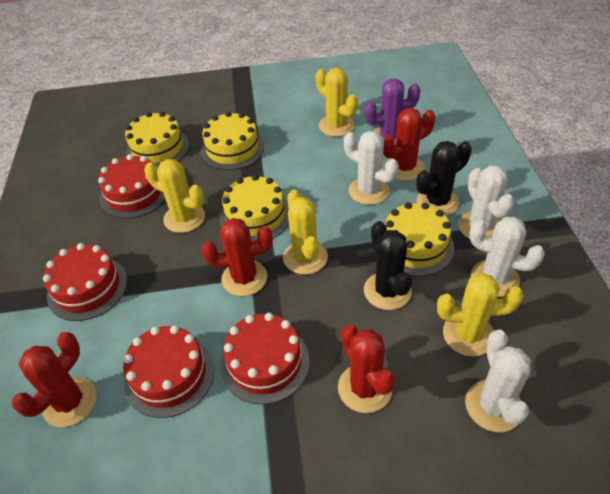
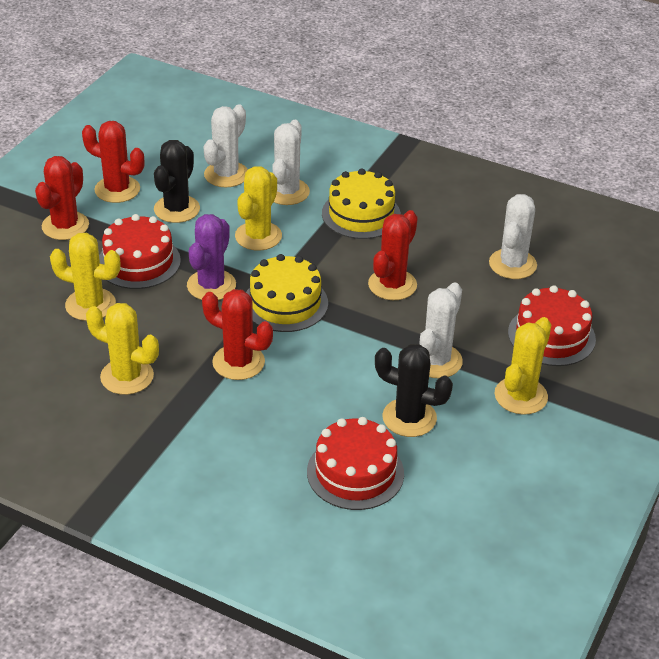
red cake: [43,243,127,321] [98,154,165,218] [123,325,214,418] [221,313,310,404] = 4 -> [99,214,181,289] [307,417,404,510] [508,285,596,366] = 3
yellow cake: [125,112,189,168] [201,111,264,170] [220,174,289,241] [385,202,454,276] = 4 -> [246,254,328,332] [322,168,401,239] = 2

